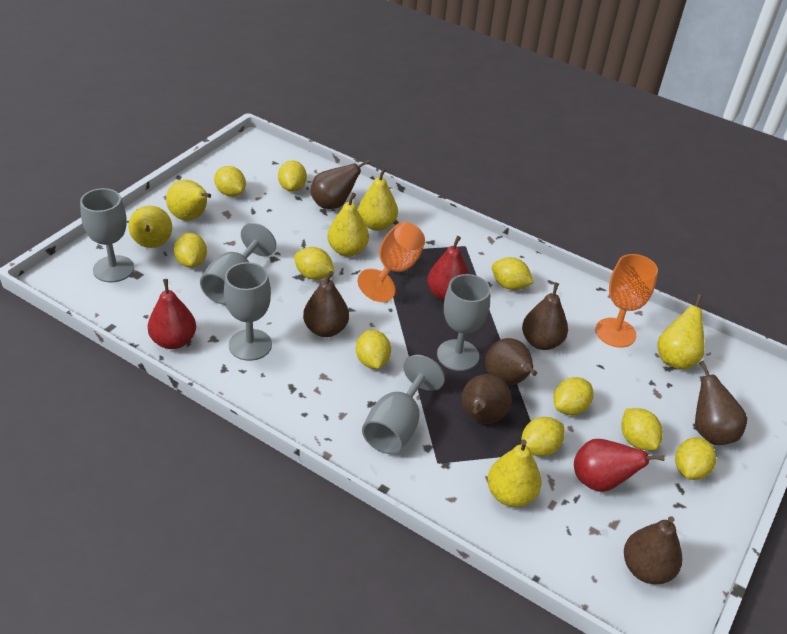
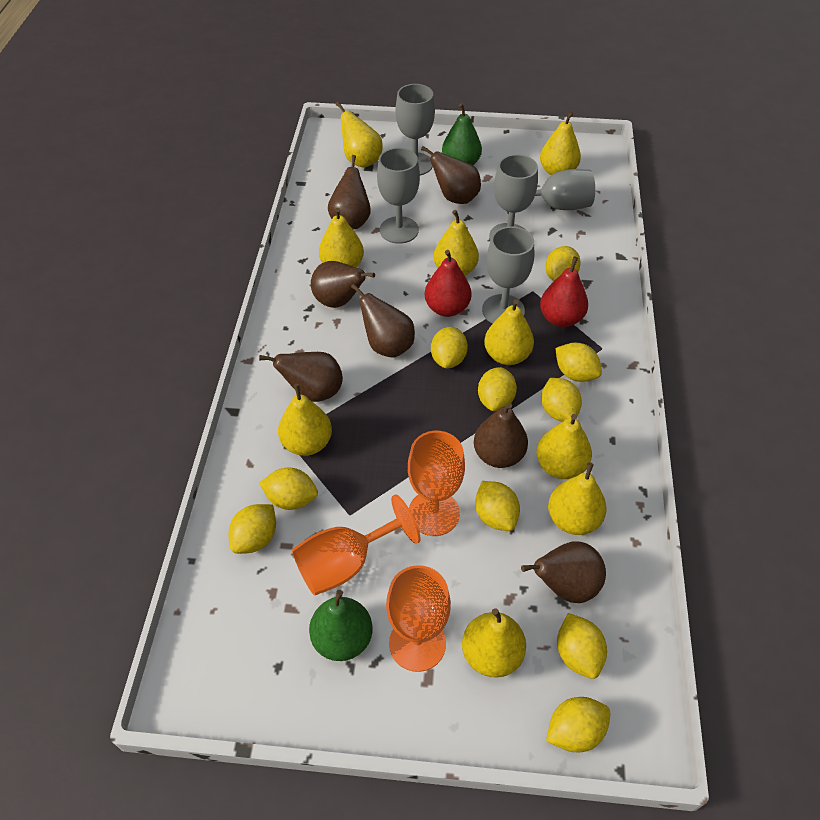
green pear: none = 0 -> [309,590,373,661] [442,103,482,165] = 2
orange goblet: [358,222,425,302] [595,254,658,347] = 2 -> [292,494,421,596] [386,565,451,672] [408,431,465,536] = 3
red pear: [148,279,196,349] [427,236,469,301] [574,439,665,492] = 3 -> [425,250,472,317] [540,257,588,327] = 2
yellow pear: [129,206,172,248] [166,180,211,221] [327,193,369,257] [358,168,398,231] [487,439,541,507] [657,294,705,370] = 6 -> [278,384,332,456] [319,208,364,268] [336,102,383,168] [434,210,479,276] [462,608,526,678] [484,299,534,365] [536,414,592,479] [540,111,581,175] [548,462,607,535] = 9

